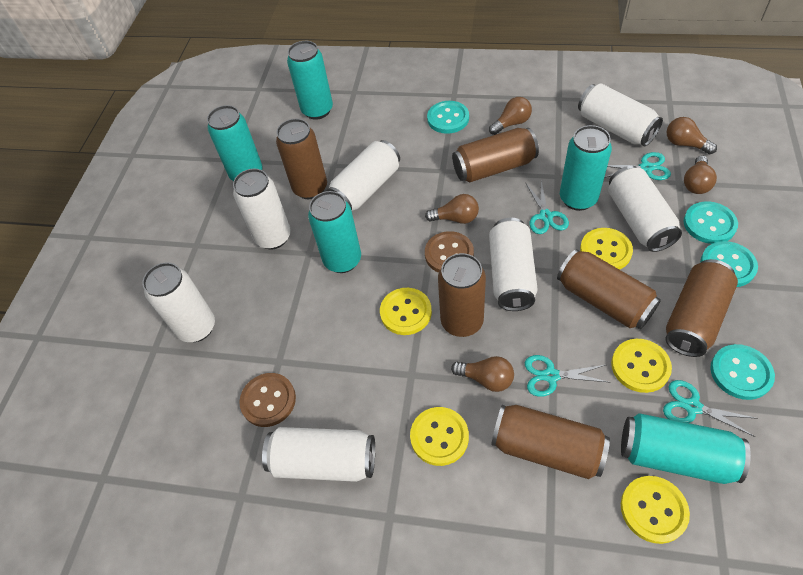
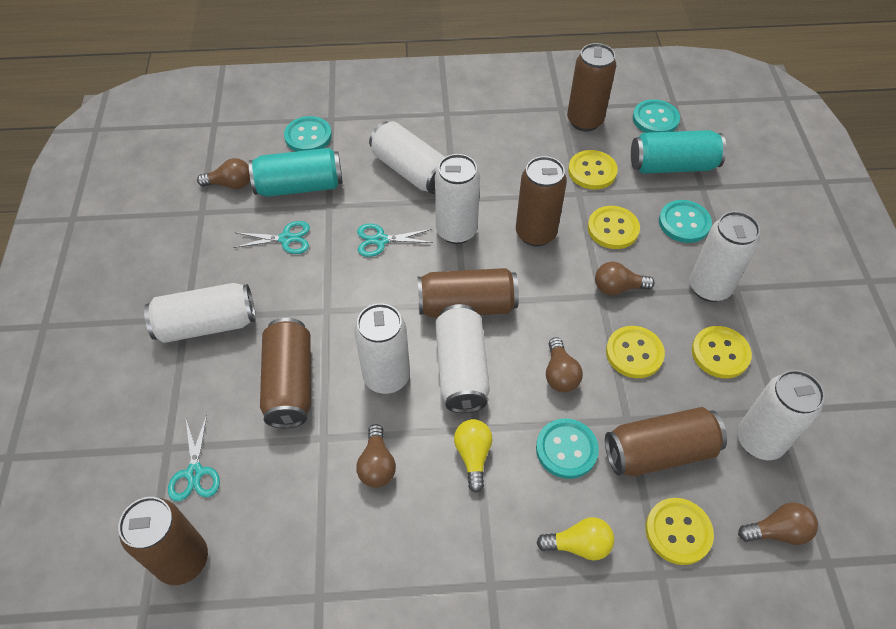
brown button: [239,373,296,427] [425,231,474,273] = 2 -> none = 0
turquoise can: [207,105,263,181] [287,41,333,120] [308,191,361,273] [560,125,612,211] [621,413,751,484] = 5 -> [249,148,343,197] [631,130,727,174] = 2
turquoise scissors: [525,180,569,234] [525,355,611,397] [604,152,671,180] [663,380,758,437] = 4 -> [168,415,220,501] [233,221,310,254] [357,223,433,257] = 3
yellow light bulb: none = 0 -> [454,419,493,493] [536,517,614,560] = 2

